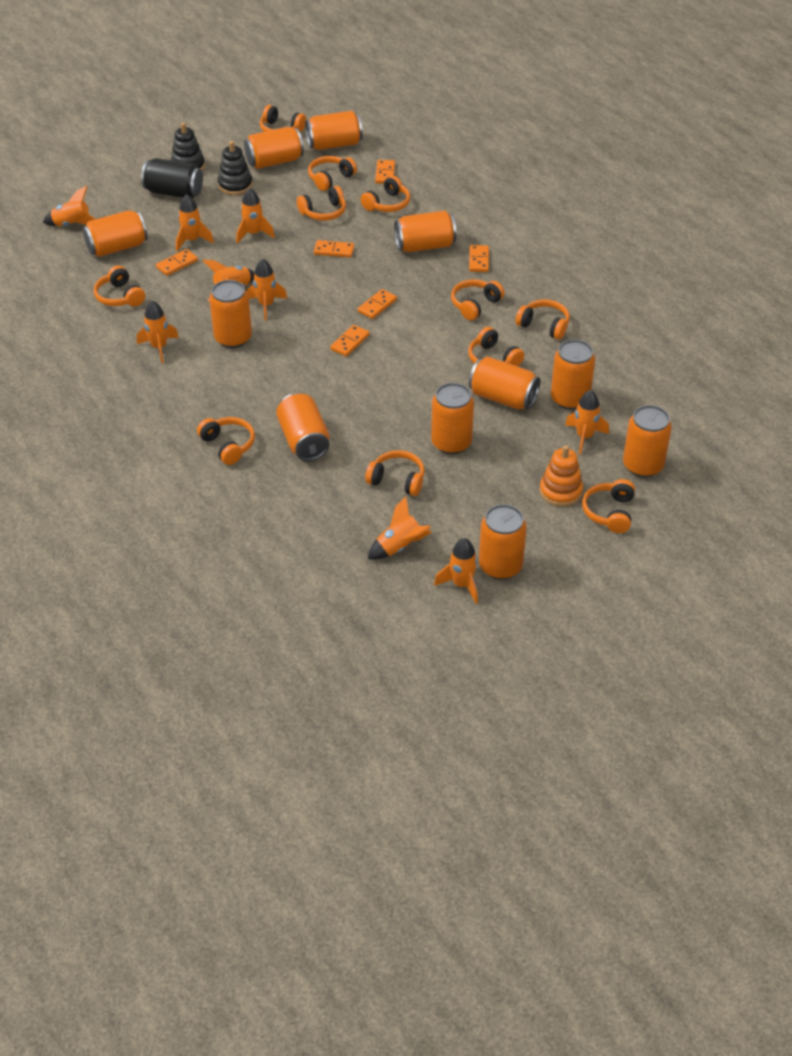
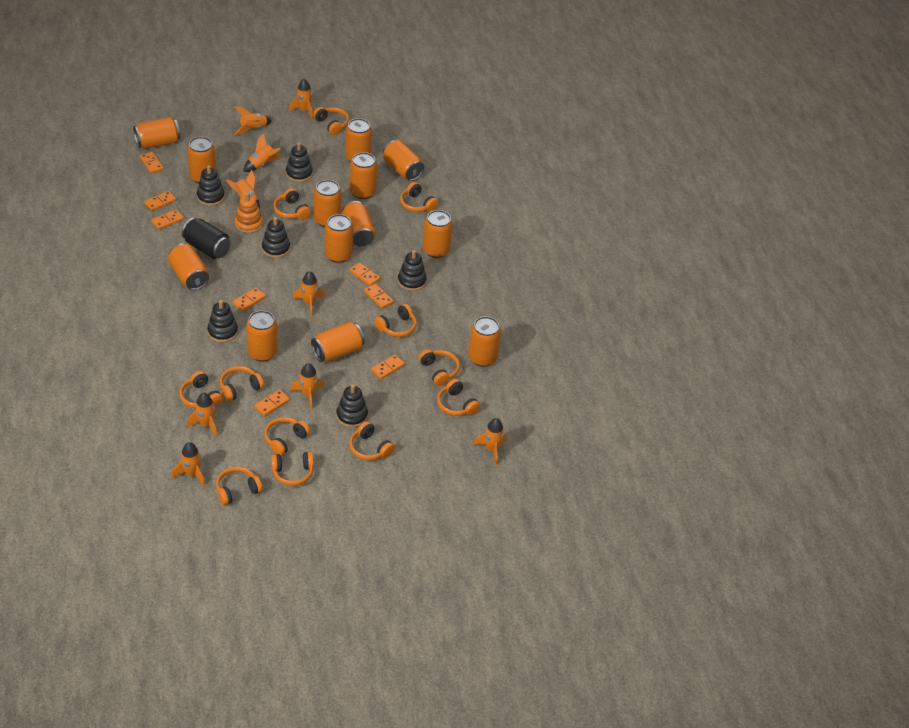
black stacking toy: [171,123,205,171] [218,141,253,195] = 2 -> [197,165,225,206] [207,300,238,343] [262,217,290,258] [286,142,313,182] [336,384,368,428] [398,250,427,291] = 6
orange can: [83,210,148,257] [209,280,252,348] [244,127,304,169] [276,393,330,461] [305,111,363,150] [394,211,457,252] [431,383,474,454] [469,356,540,409] [479,504,527,580] [551,340,595,410] [623,405,672,477] = 11 -> [133,117,180,149] [168,244,209,290] [187,137,216,183] [246,310,278,361] [311,322,365,362] [314,180,342,227] [325,214,353,263] [342,201,376,247] [345,118,372,162] [350,152,377,199] [383,140,424,181] [423,210,453,258] [468,316,501,367] = 13
orange domino: [156,249,198,276] [314,240,354,257] [330,325,370,356] [358,289,397,319] [375,160,395,184] [469,245,489,272] = 6 -> [140,152,164,174] [144,191,176,211] [151,209,184,230] [233,287,266,311] [254,389,290,416] [349,262,381,286] [364,284,394,309] [371,355,405,379] = 8
orange headphones: [94,266,145,306] [197,417,255,465] [260,105,306,132] [297,186,346,221] [308,156,357,191] [360,176,410,212] [365,450,425,496] [451,279,504,320] [468,327,524,366] [516,299,570,340] [582,479,635,533] = 11 -> [179,371,223,408] [216,467,263,505] [220,366,264,402] [264,417,310,456] [271,452,314,486] [273,188,311,220] [313,107,349,135] [349,421,395,460] [374,304,417,337] [400,182,438,212] [419,349,460,386] [437,379,480,416] = 12

